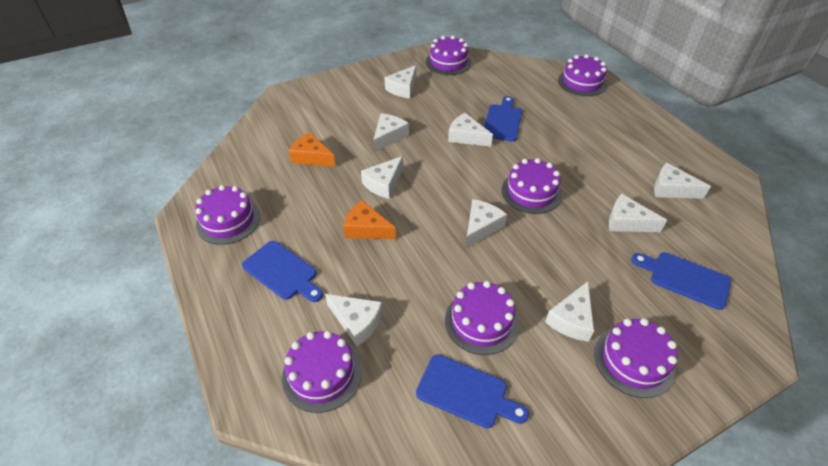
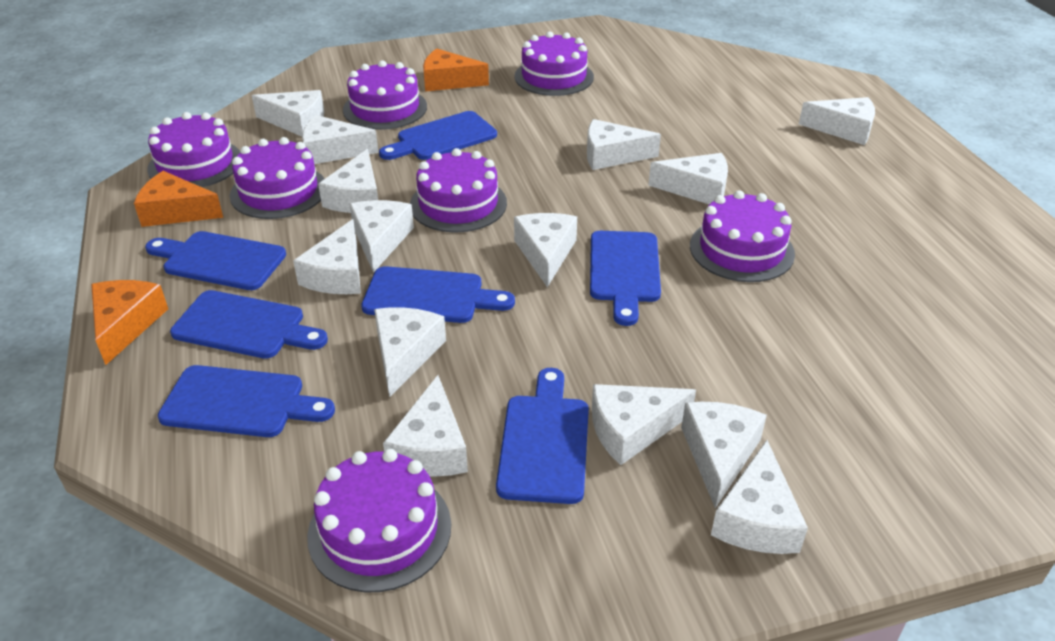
blue cutting board: [242,241,323,302] [416,354,529,428] [484,96,522,141] [631,252,731,310] = 4 -> [145,231,286,290] [158,365,335,437] [170,290,328,359] [361,266,515,323] [379,111,497,160] [496,368,589,504] [590,231,661,326] = 7
orange cheese: [289,132,336,167] [343,200,396,239] = 2 -> [91,280,168,365] [134,171,223,227] [423,49,489,92] = 3
white cheese: [325,294,383,346] [361,156,403,199] [373,113,409,152] [384,65,416,98] [448,113,493,147] [466,199,507,248] [545,281,594,342] [609,194,667,232] [654,163,711,199] = 9 -> [252,90,324,136] [293,219,361,294] [302,115,379,164] [318,149,378,213] [350,200,414,273] [374,307,446,398] [383,375,468,477] [514,213,577,287] [587,119,661,170] [592,384,696,465] [648,153,728,205] [681,402,767,508] [711,440,808,554] [799,97,875,145] = 14

